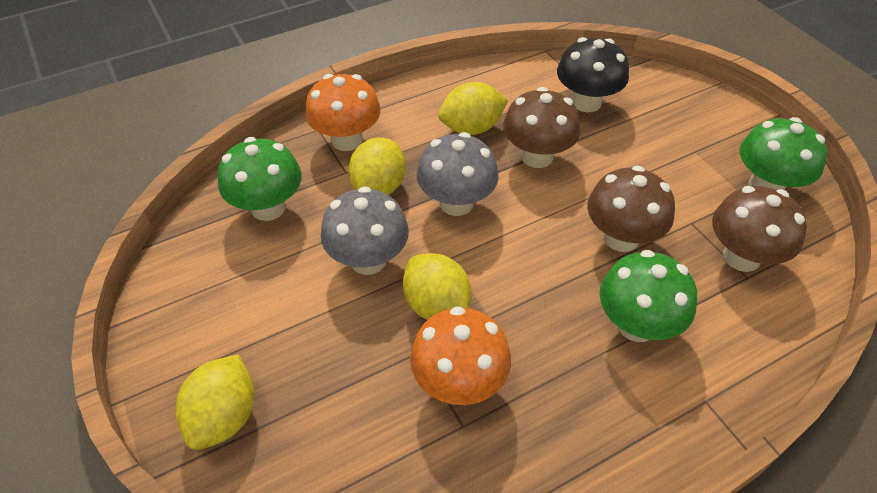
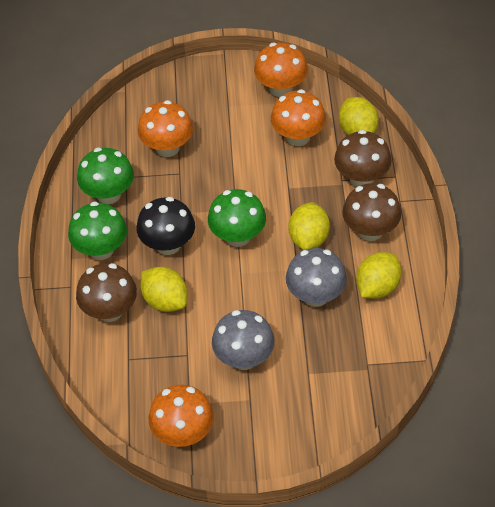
orange mushroom: [305,74,381,151] [410,306,511,405] = 2 -> [138,100,193,157] [149,385,214,447] [254,42,308,97] [271,89,326,146] = 4

